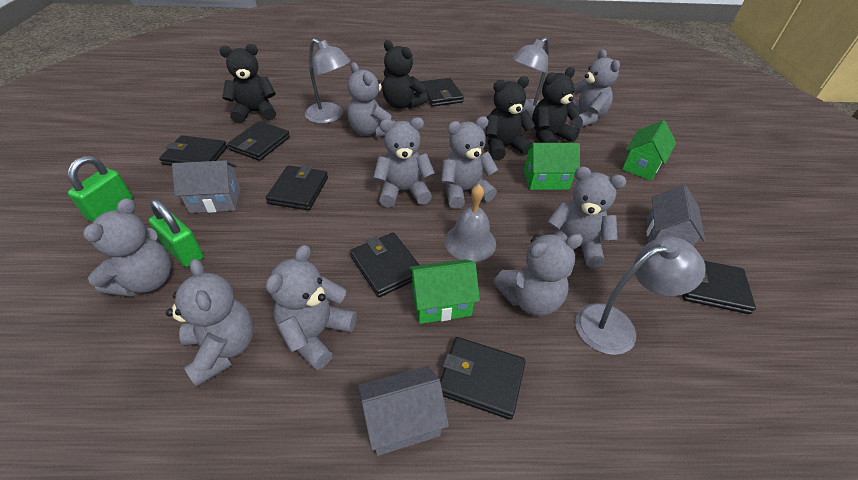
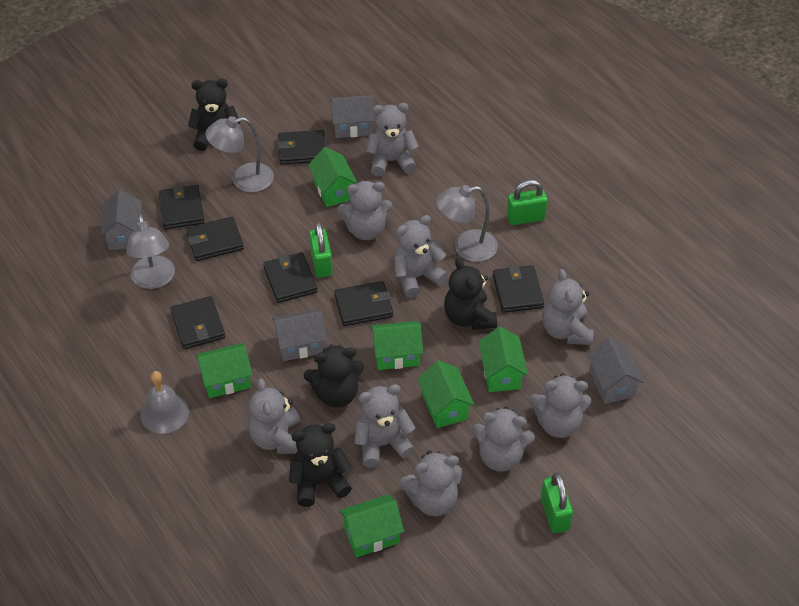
green house: [408,259,480,324] [524,143,580,190] [622,120,676,181] = 3 -> [196,343,252,398] [308,147,357,207] [339,494,404,558] [371,321,423,370] [418,360,475,428] [478,327,528,392] = 6
green padlock: [68,156,133,222] [149,199,204,267] = 2 -> [309,222,333,278] [506,180,548,225] [541,473,573,533] = 3
grey house: [172,160,241,213] [358,366,449,456] [646,185,705,246] = 3 -> [101,190,142,250] [272,309,327,361] [330,95,374,138] [587,337,644,404] = 4

